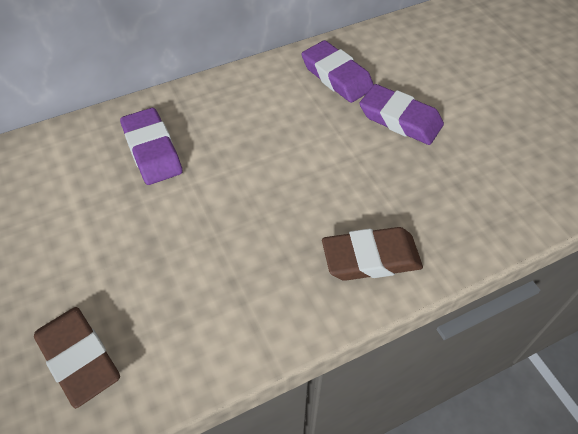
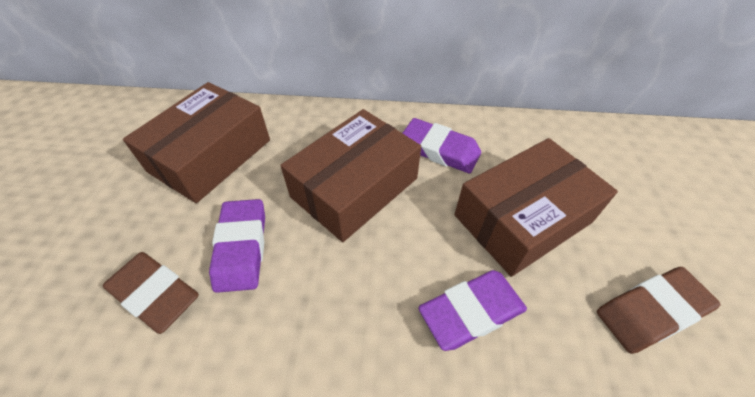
brown box: none = 0 -> [123,82,270,203] [281,109,421,242] [454,138,618,277] = 3

